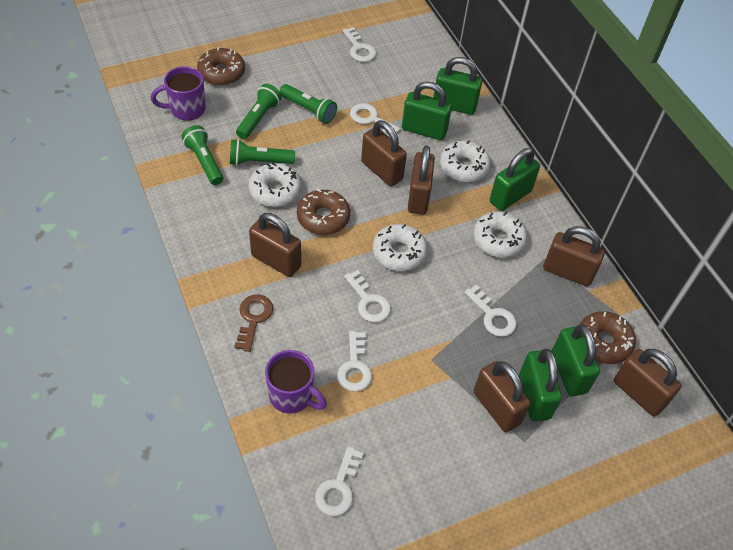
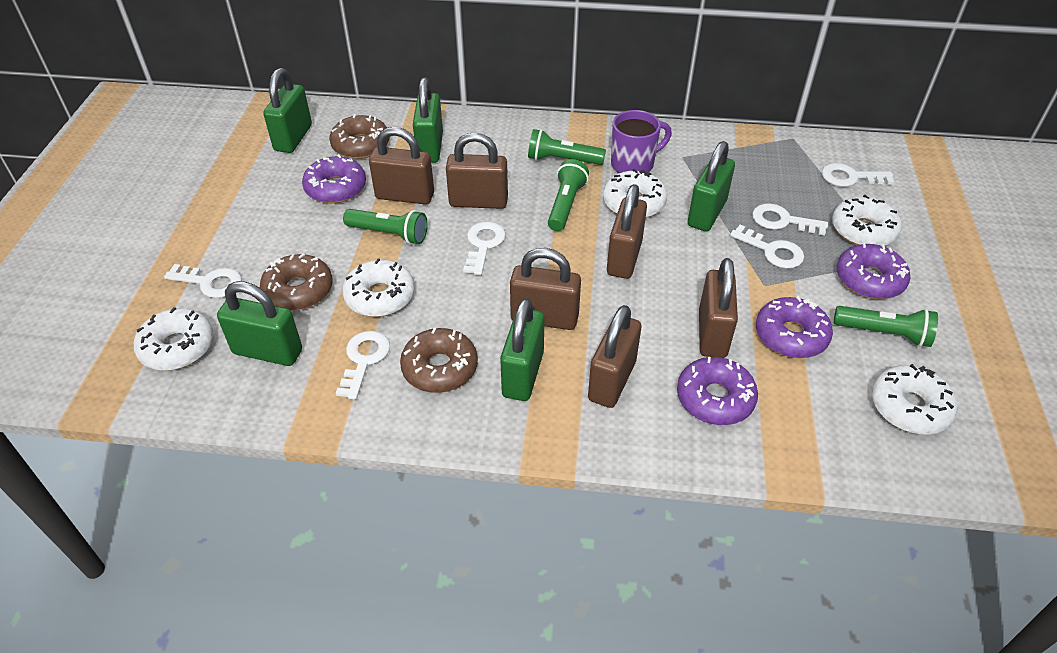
brown key: [234,295,273,352] = 1 -> none = 0
purple donut: none = 0 -> [302,154,366,203] [677,357,758,425] [756,296,833,358] [837,243,910,299] = 4
purple mug: [151,66,206,121] [265,350,327,414] = 2 -> [611,110,672,173] = 1
white donut: [248,163,301,207] [373,224,428,271] [440,140,491,182] [473,211,527,258] = 4 -> [134,307,214,371] [342,259,415,317] [603,169,667,218] [832,195,902,246] [872,364,957,434] = 5

